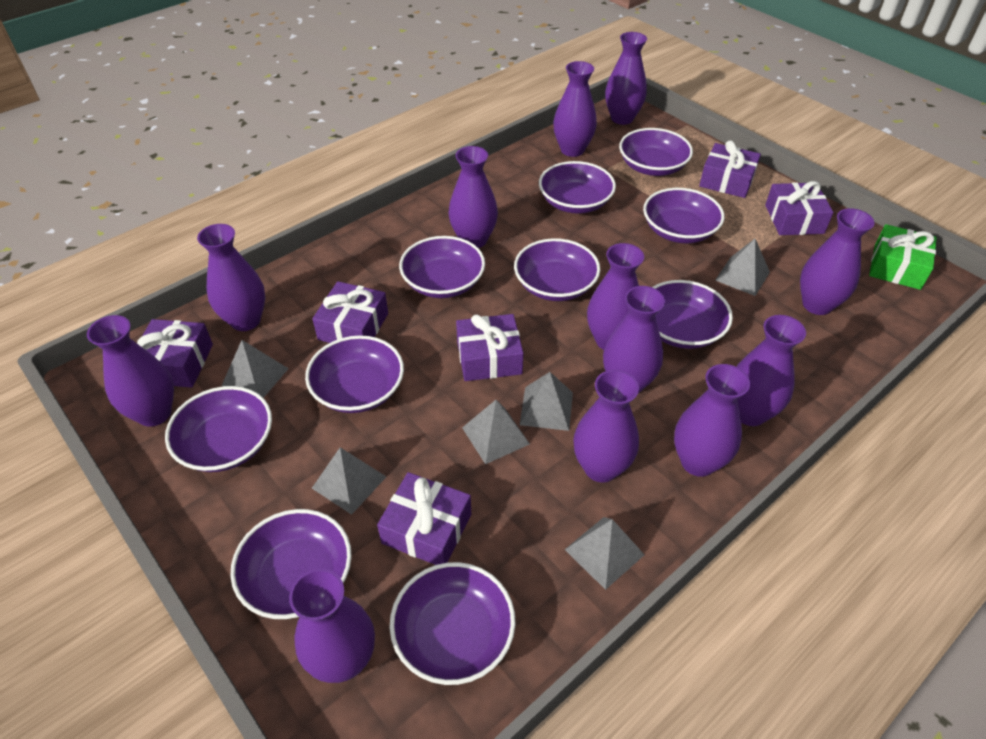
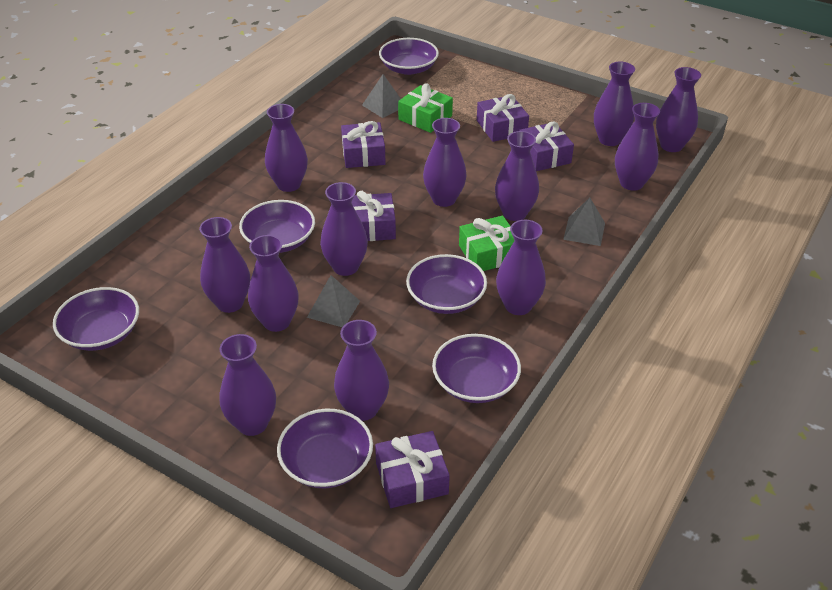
green gift: [869,224,937,290] = 1 -> [398,83,453,133] [459,216,514,271] = 2
grey pyramid: [221,340,289,398] [312,447,386,515] [462,400,530,464] [520,372,573,431] [565,517,645,590] [715,239,770,296] = 6 -> [307,275,360,327] [362,74,401,118] [563,198,605,246] = 3
purple bowl: [165,386,272,472] [230,509,352,619] [305,335,404,413] [389,562,516,685] [399,236,485,298] [514,238,600,301] [539,161,616,214] [619,128,693,176] [643,188,725,243] [652,280,733,349] = 10 -> [53,287,139,351] [239,200,315,253] [277,409,373,488] [379,38,439,75] [406,254,487,314] [432,334,521,403] = 6
purple gift: [137,319,213,388] [312,281,388,343] [377,472,471,565] [456,314,524,381] [699,140,761,198] [765,181,833,235] = 6 -> [341,121,386,168] [352,191,396,241] [375,431,450,508] [477,94,529,142] [519,121,574,171] = 5

